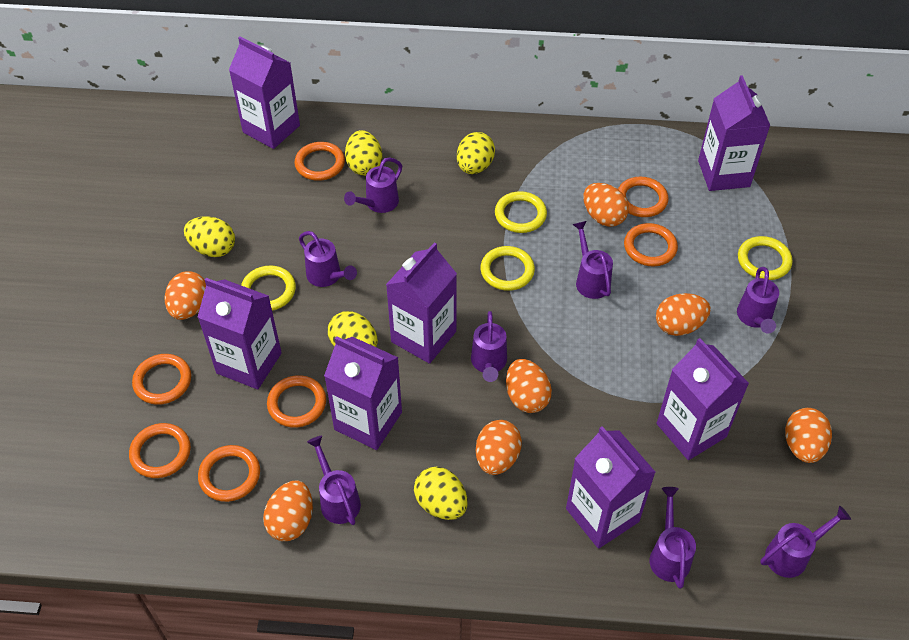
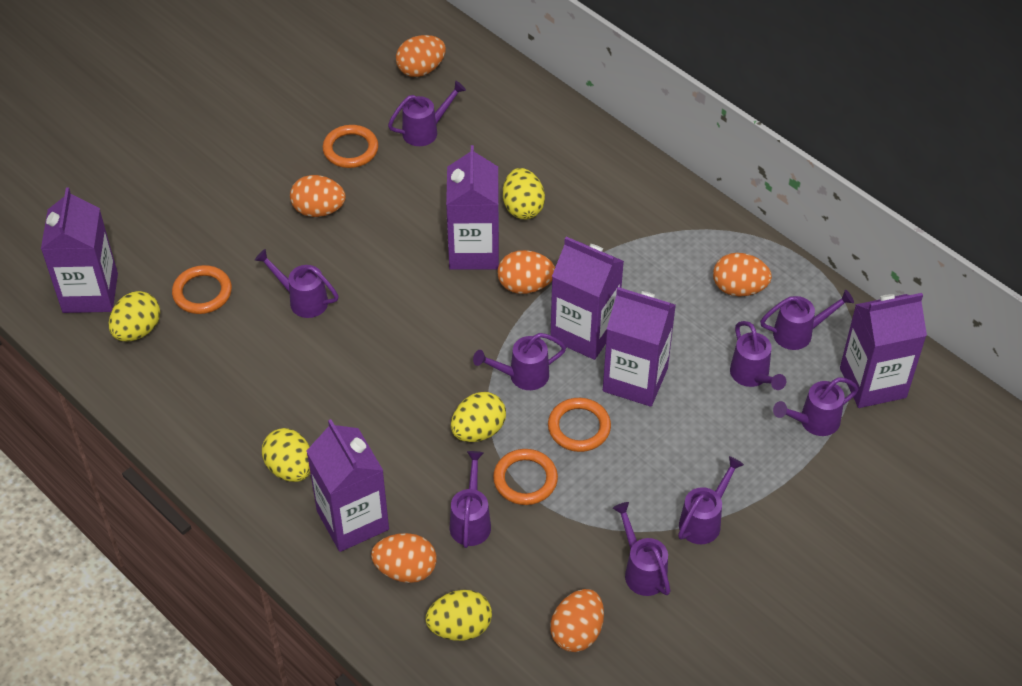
orange egg: [165,271,206,320] [263,480,313,541] [476,420,522,475] [506,359,552,413] [583,183,629,227] [656,293,711,336] [785,408,832,463] = 7 -> [290,175,346,217] [371,533,437,583] [396,35,446,77] [498,250,555,294] [550,589,604,652] [713,253,772,296] = 6
orange ring: [129,423,191,478] [132,354,191,405] [198,445,260,502] [267,375,326,428] [294,142,345,181] [618,177,668,217] [624,223,678,266] = 7 -> [172,265,232,314] [323,125,378,168] [493,449,558,505] [548,398,611,452] = 4
purple carton: [198,278,282,389] [229,37,300,149] [324,336,402,450] [386,242,457,364] [566,426,655,549] [657,338,749,460] [698,75,770,191] = 7 -> [41,188,118,313] [306,419,389,552] [446,145,499,270] [550,237,624,360] [603,287,676,407] [840,293,927,408] = 6
purple watering can: [299,231,357,287] [307,436,361,525] [344,157,402,213] [471,311,507,382] [573,221,613,299] [649,487,696,589] [737,267,779,334] [760,506,851,578] = 8 -> [255,249,339,318] [388,81,466,146] [450,451,491,548] [473,333,566,390] [613,502,670,596] [678,456,744,544] [730,321,786,390] [760,290,854,350] [773,377,858,436] = 9
yellow ring: [241,266,296,311] [480,246,535,291] [495,191,547,233] [738,236,793,280] = 4 -> none = 0

